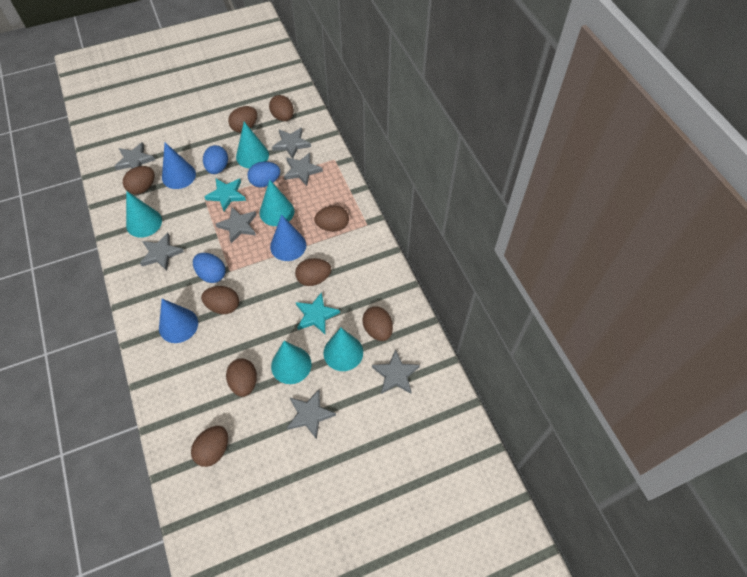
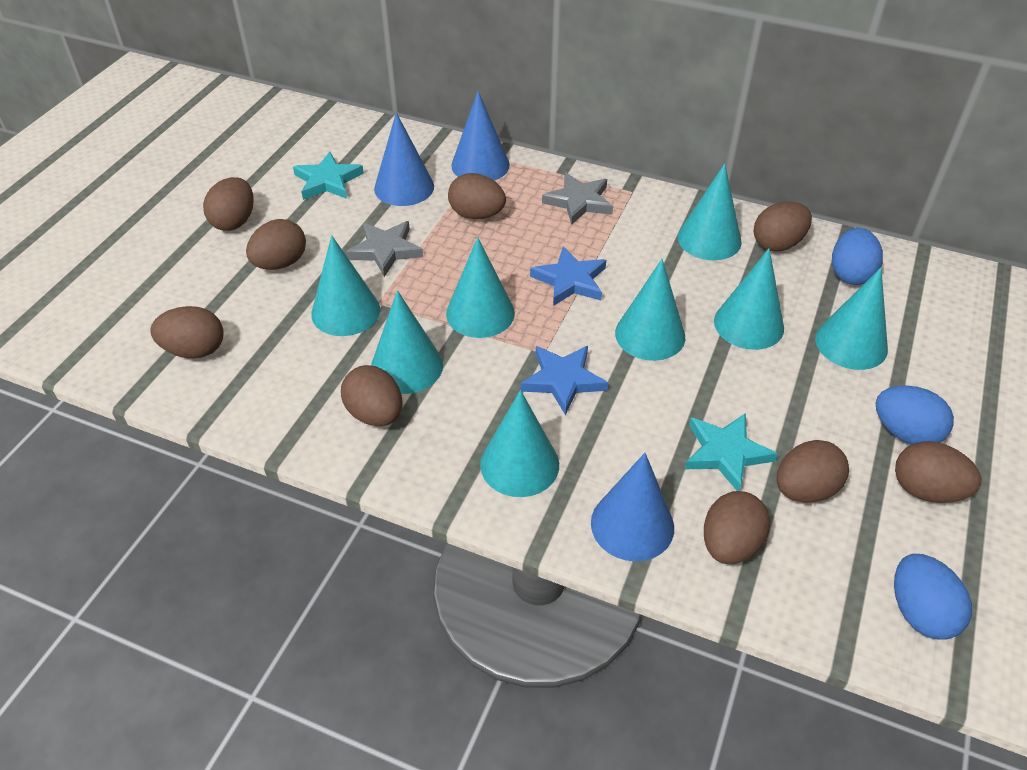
blue star: none = 0 -> [521,346,608,415] [530,246,606,306] = 2
grey star: [114,142,155,170] [140,233,184,271] [216,206,257,243] [272,128,311,159] [284,153,323,186] [287,390,336,440] [372,349,420,394] = 7 -> [346,221,423,277] [542,173,613,225] = 2
turquoise cone: [126,191,162,238] [236,122,269,168] [259,179,294,226] [271,341,312,384] [323,327,363,371] = 5 -> [311,235,380,336] [371,290,443,394] [446,237,515,338] [480,390,559,497] [615,259,685,361] [678,164,742,260] [714,248,784,350] [815,268,888,370] = 8

